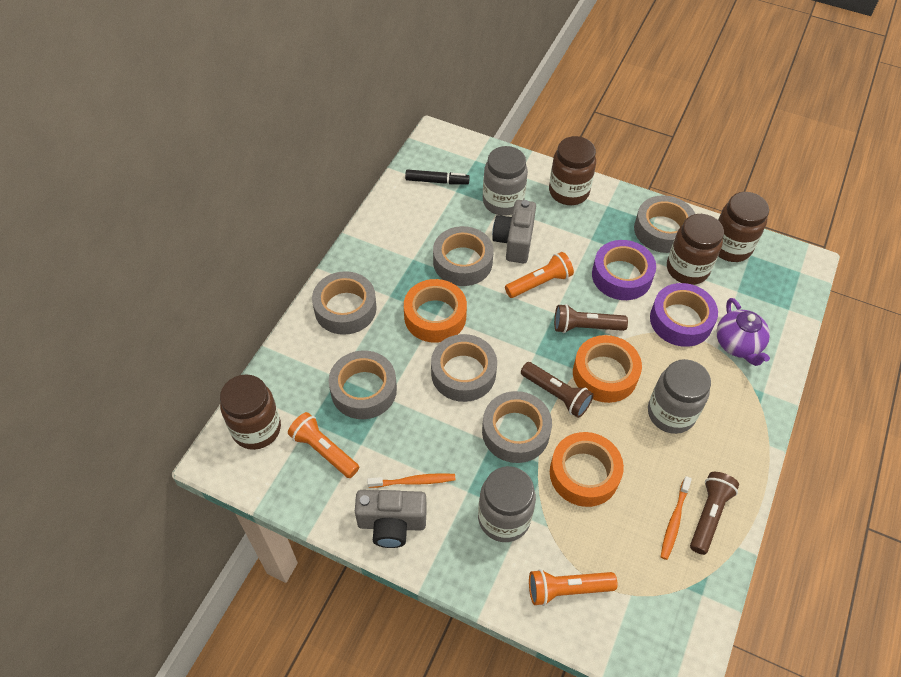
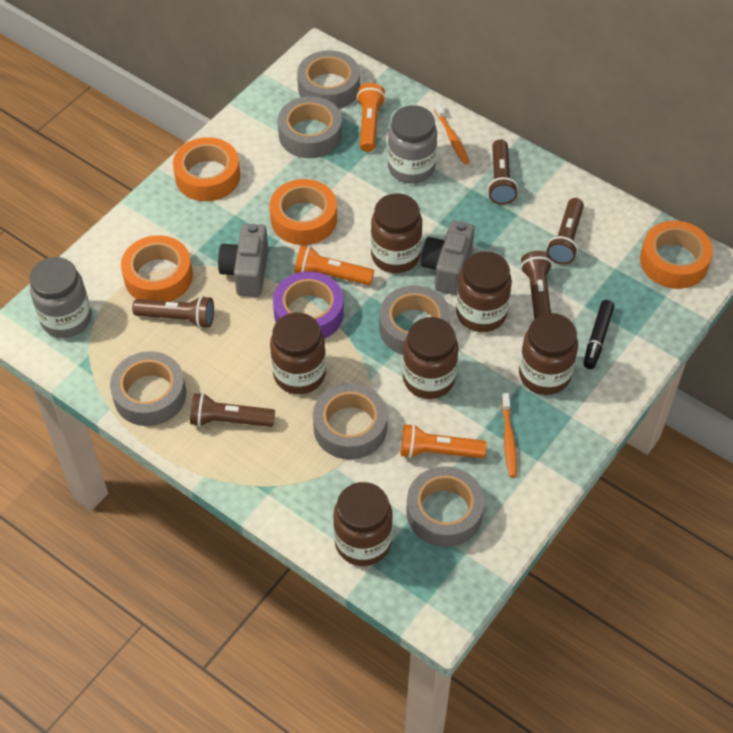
brown flashlight: [521,362,594,418] [554,304,628,333] [690,472,739,555] = 3 -> [132,296,214,328] [190,393,275,427] [487,139,518,205] [521,251,552,319] [547,198,584,264] = 5
brown jar: [220,374,281,450] [549,136,596,205] [667,214,724,285] [718,192,769,262] = 4 -> [270,313,326,394] [333,482,393,566] [371,193,422,273] [403,317,458,399] [456,251,512,332] [519,313,578,395] = 6
grey jar: [478,466,536,542] [483,146,528,216] [648,359,711,434] = 3 -> [30,257,91,338] [388,105,437,184] = 2
orange tape: [404,279,467,343] [550,432,624,507] [573,335,642,403] = 3 -> [121,235,193,301] [173,137,240,201] [270,179,337,245] [640,221,713,289] = 4
purple tape: [592,240,656,300] [650,283,718,347] = 2 -> [273,271,344,339] = 1
purple teapot: [717,298,770,366] = 1 -> none = 0

